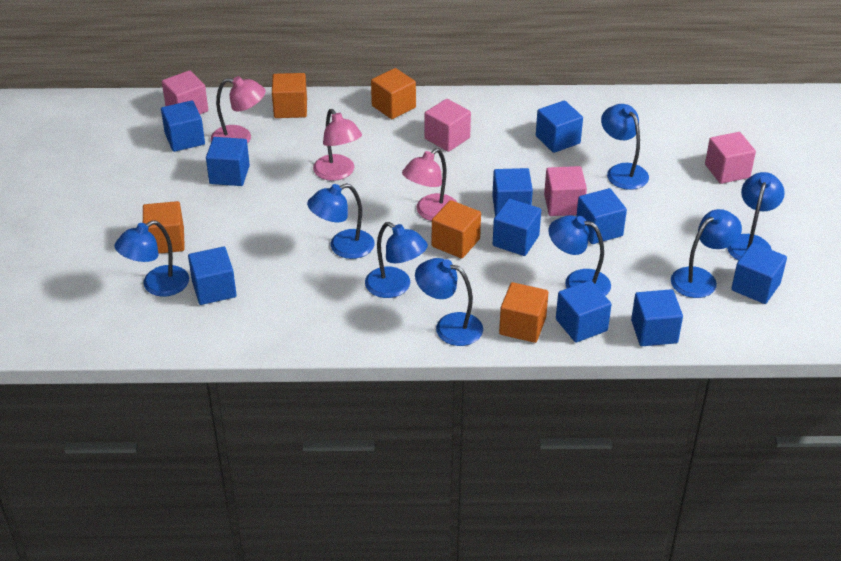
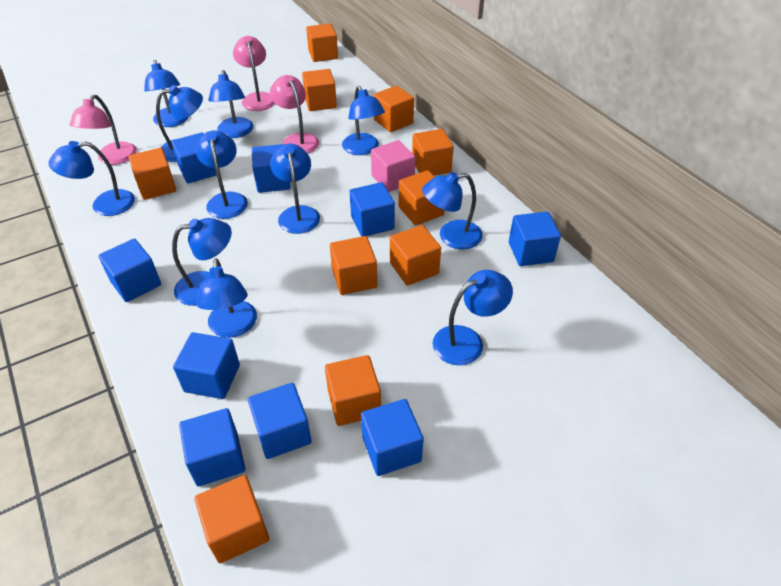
blue cube: [161,101,205,152] [188,247,237,305] [206,137,250,186] [492,168,533,216] [493,199,541,256] [536,100,583,153] [556,280,612,343] [576,188,627,244] [631,289,683,346] [731,243,787,304] = 10 -> [98,239,161,302] [171,133,217,183] [173,332,240,399] [179,408,245,486] [248,383,312,459] [252,144,291,193] [350,182,395,236] [361,399,424,476] [509,212,561,266] = 9
blue lamp: [114,220,189,297] [307,183,375,259] [365,222,428,298] [415,258,483,346] [549,215,611,296] [601,104,649,190] [671,209,742,298] [727,172,785,261] = 8 -> [48,141,135,216] [144,60,189,127] [156,85,203,162] [172,218,232,306] [196,130,248,219] [196,258,257,338] [209,70,253,138] [270,144,320,234] [342,86,385,155] [422,172,483,249] [433,270,513,365] = 11
orange cube: [143,201,185,254] [272,73,307,118] [371,68,416,119] [432,200,481,259] [499,282,548,343] = 5 -> [128,148,176,200] [194,475,269,563] [302,69,337,111] [306,23,338,62] [325,355,381,426] [330,236,377,295] [373,86,414,132] [390,225,441,286] [398,170,444,226] [412,129,454,175] = 10
pink cube: [162,70,208,114] [425,99,471,152] [544,166,587,216] [705,132,756,184] = 4 -> [371,140,416,192] = 1

